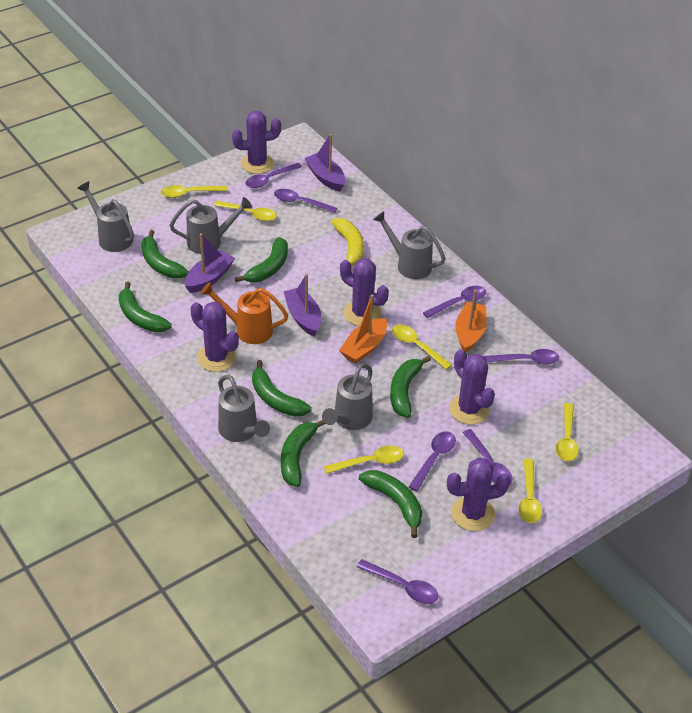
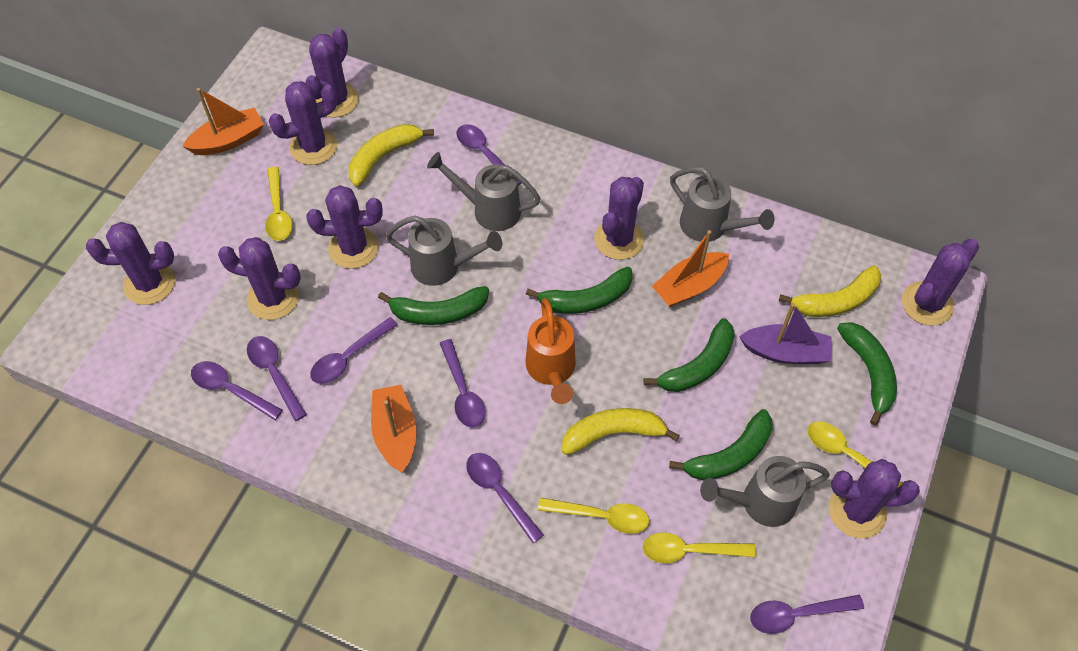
green banana: [118,282,172,332] [141,230,189,279] [235,237,288,282] [252,360,311,417] [281,420,325,487] [359,470,422,538] [390,356,431,418] = 7 -> [378,286,489,325] [526,267,633,314] [644,318,735,392] [669,409,772,481] [837,322,897,426] = 5
grey watering can: [77,181,134,252] [170,197,252,254] [218,375,270,442] [322,363,373,430] [373,211,445,279] = 5 -> [385,216,502,286] [427,152,541,231] [670,167,774,242] [700,456,830,527] = 4
orange boat: [339,295,387,364] [455,290,487,352] = 2 -> [182,88,264,155] [371,385,417,473] [652,230,729,307] = 3
purple boat: [185,233,235,293] [284,274,321,336] [305,134,345,192] = 3 -> [739,303,832,364] = 1
purple cactus: [191,302,239,372] [232,111,281,174] [340,258,389,326] [447,457,510,531] [449,349,495,425] = 5 -> [86,222,175,305] [218,237,301,320] [269,81,338,165] [305,28,359,117] [306,185,383,269] [594,177,644,260] [829,459,920,539] [902,239,979,326] = 8
yellow banana: [332,218,364,266] = 1 -> [349,124,434,186] [562,408,680,455] [779,265,881,317] = 3
yellow spoon: [161,185,228,198] [213,201,277,221] [324,445,404,474] [392,324,452,370] [519,459,542,523] [556,403,579,461] = 6 -> [265,167,293,241] [538,498,649,534] [642,532,756,563] [807,421,903,487] = 4

